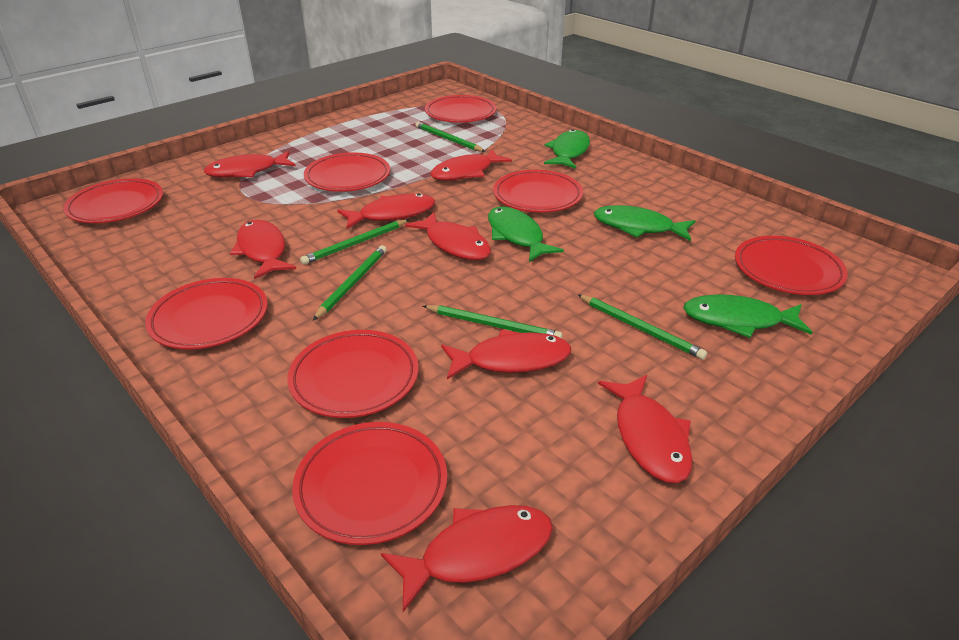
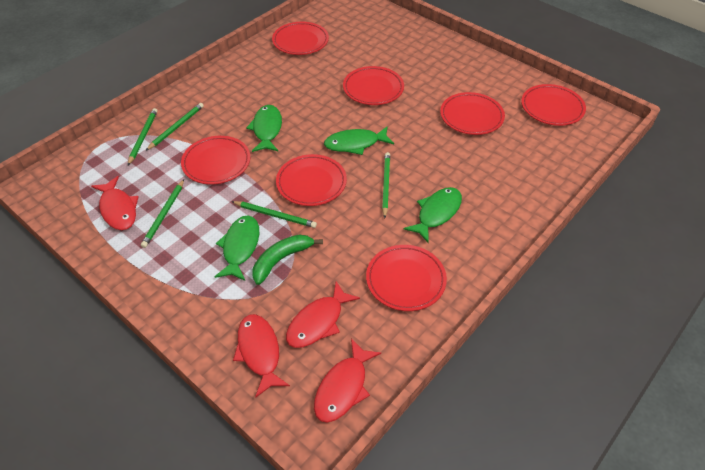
green banana: none = 0 -> [252,234,323,285] = 1
red fish: [203,151,296,177] [230,220,296,279] [337,193,435,229] [381,505,553,612] [405,212,491,260] [430,149,512,181] [441,329,571,379] [598,375,693,483] = 8 -> [91,176,139,230] [233,314,290,398] [286,281,360,348] [314,338,381,423] = 4
red plate: [63,178,163,223] [145,278,268,349] [287,330,418,418] [292,422,447,545] [304,152,390,192] [425,95,496,123] [493,170,583,213] [735,236,848,295] = 8 -> [181,136,250,184] [272,22,329,55] [276,154,347,206] [343,66,404,105] [366,245,447,311] [440,92,505,135] [521,84,586,126] = 7

